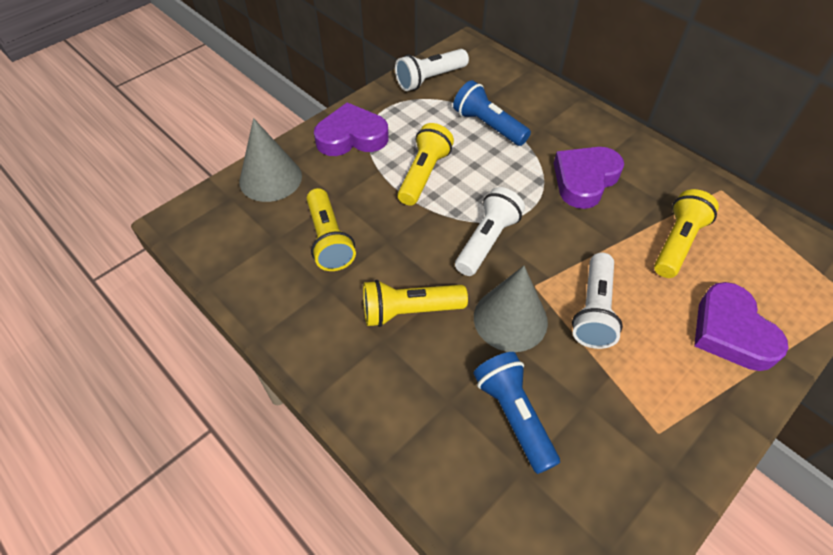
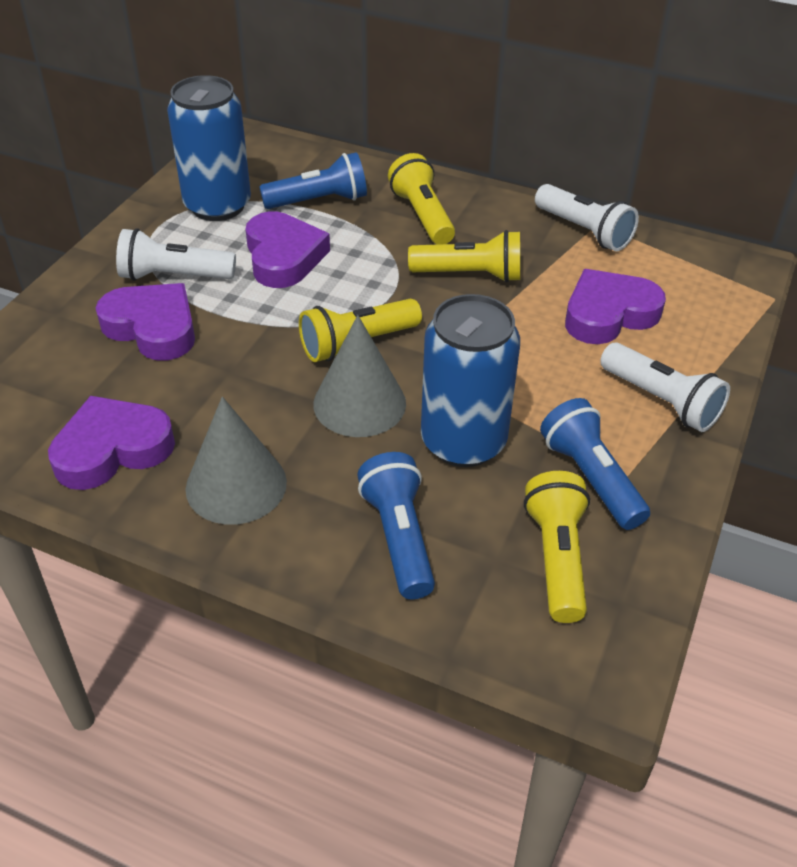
blue can: none = 0 -> [167,75,251,221] [421,294,520,467] = 2
blue flashlight: [453,80,531,146] [474,352,560,474] = 2 -> [259,152,367,209] [357,452,435,599] [540,398,650,530] = 3
purple heart: [314,102,389,156] [554,147,624,209] [694,282,788,371] = 3 -> [48,396,175,490] [96,283,195,361] [245,212,330,288] [565,269,666,344] = 4

